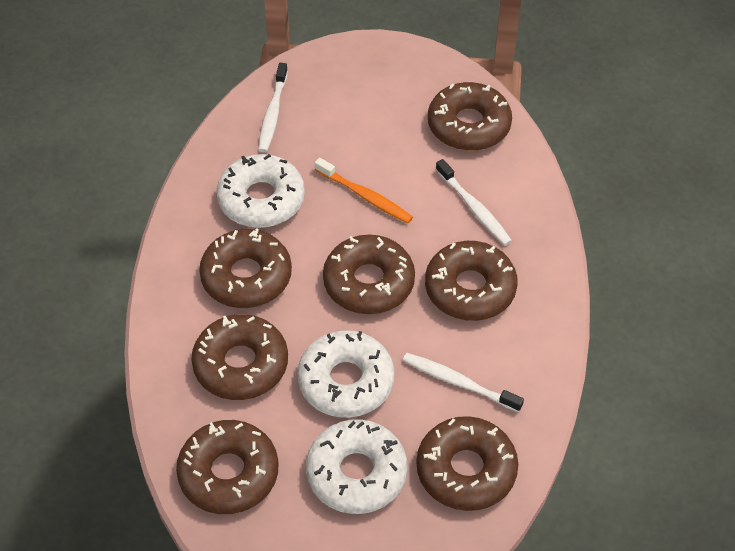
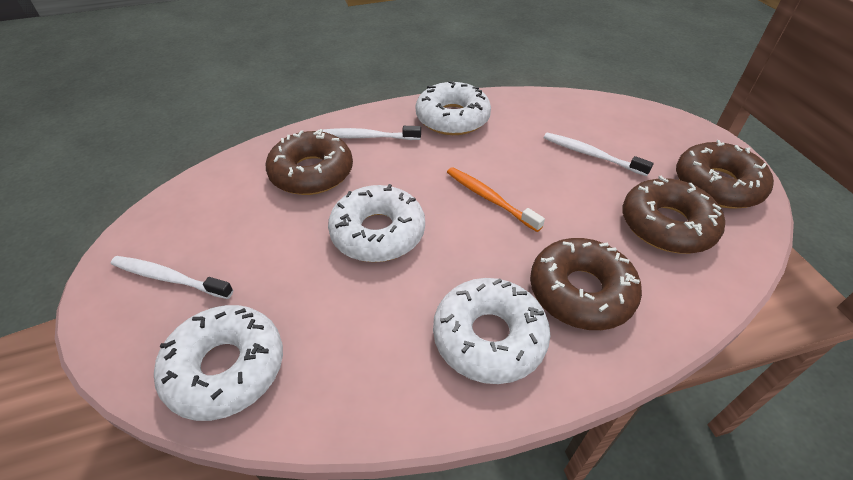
brown donut: [176,420,279,514] [191,314,288,400] [199,228,292,308] [323,235,415,314] [416,416,518,511] [425,241,518,321] [428,82,512,151] = 7 -> [266,129,353,195] [530,238,642,330] [623,176,725,254] [676,140,774,209] = 4
white donut: [217,154,305,228] [297,330,395,418] [306,419,408,514] = 3 -> [154,305,283,421] [328,184,425,262] [416,81,491,135] [433,278,550,384] = 4

